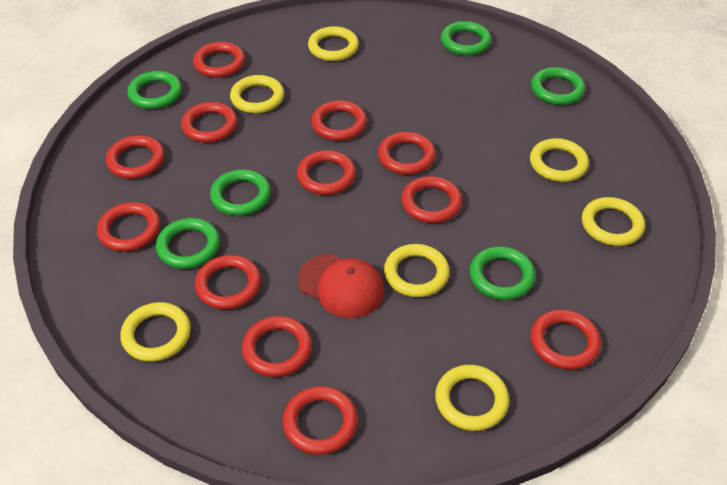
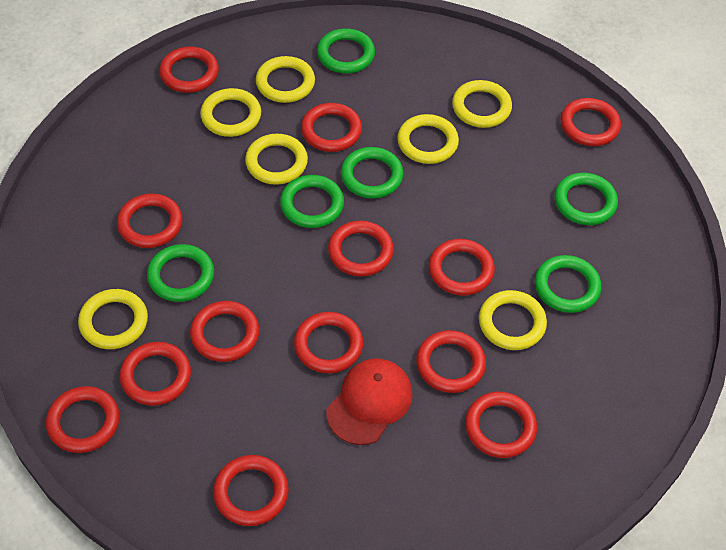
red ring: [97,202,160,252] [106,135,165,179] [181,102,237,143] [193,42,245,78] [195,255,261,310] [242,316,312,377] [283,386,358,455] [297,150,356,195] [311,100,367,141] [378,132,436,175] [401,176,462,223] [530,309,601,370] = 12 -> [46,386,120,453] [117,193,183,248] [120,342,191,406] [159,46,219,93] [190,301,259,362] [213,455,289,526] [294,312,363,373] [301,103,362,152] [328,220,394,277] [416,330,486,393] [429,239,495,296] [465,392,537,458] [560,98,621,146] = 13

